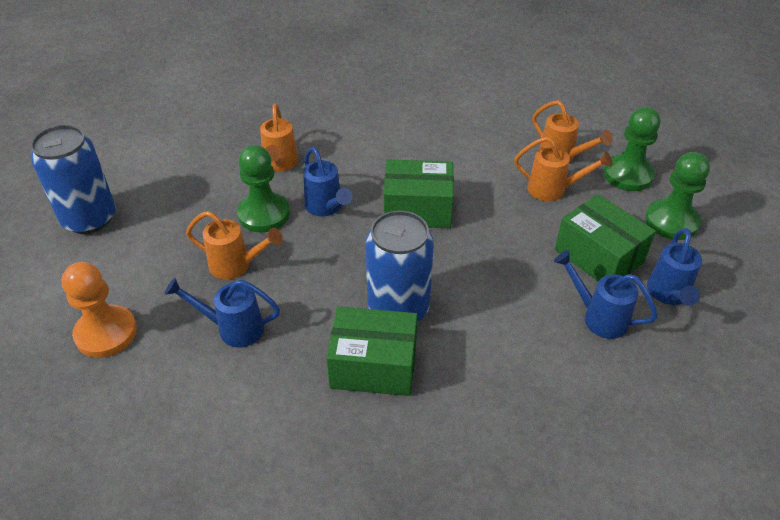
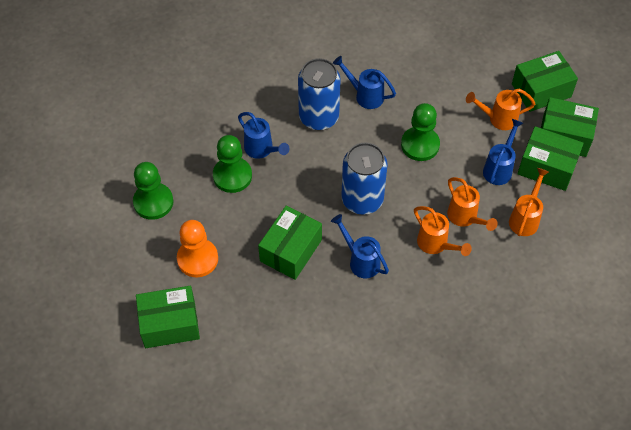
green box: [326,306,417,396] [384,159,454,228] [555,194,656,282] = 3 -> [136,286,200,348] [258,206,322,280] [512,51,578,112] [517,126,584,191] [541,97,599,157] = 5

